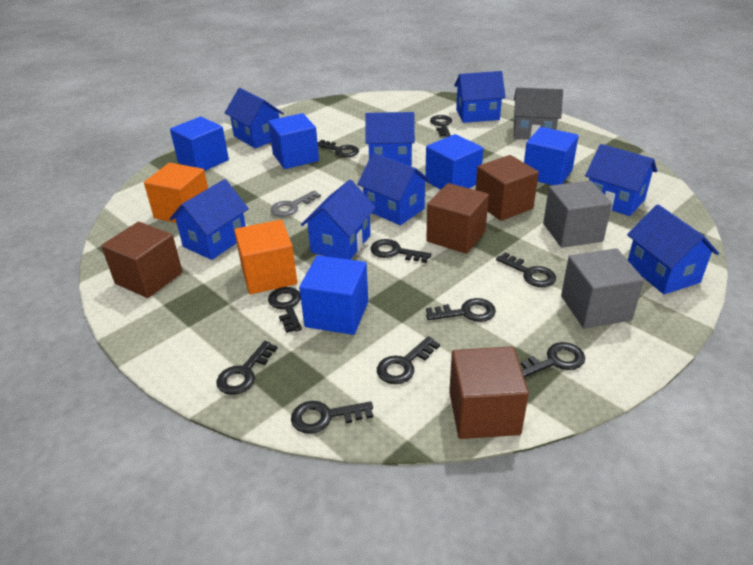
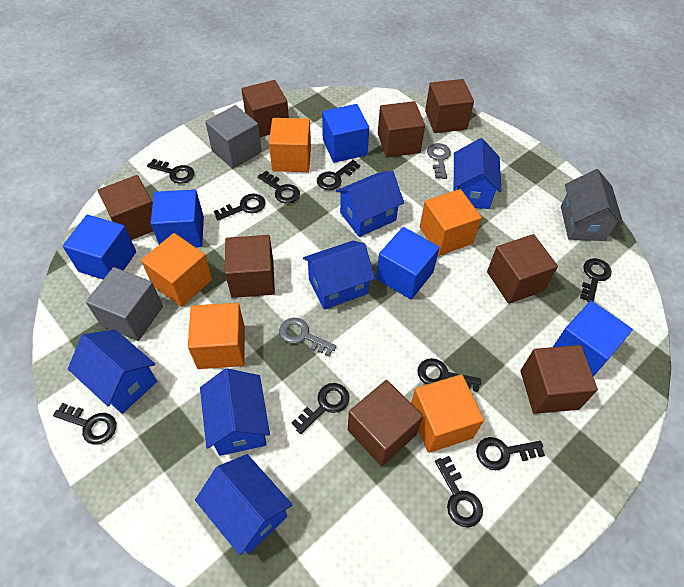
blue house: [170,179,249,260] [225,88,284,148] [301,180,376,260] [357,153,431,225] [365,112,415,166] [454,71,506,123] [585,144,657,216] [627,204,719,294] = 8 -> [68,329,157,414] [195,454,293,555] [200,368,270,456] [303,241,375,310] [336,171,404,237] [454,138,501,209] = 6
brown cube: [101,222,183,298] [426,183,489,254] [449,346,529,439] [476,155,539,221] = 4 -> [98,175,153,240] [225,235,275,298] [241,80,289,137] [348,380,423,466] [378,101,425,157] [425,79,474,133] [487,234,558,304] [520,345,598,414] = 8
grey key: [271,190,321,217] = 1 -> [279,318,336,357] [427,143,451,179] = 2
orange cube: [144,163,208,223] [234,220,297,294] = 2 -> [141,233,212,307] [188,303,245,369] [269,118,311,172] [411,374,484,453] [420,189,482,256] = 5

